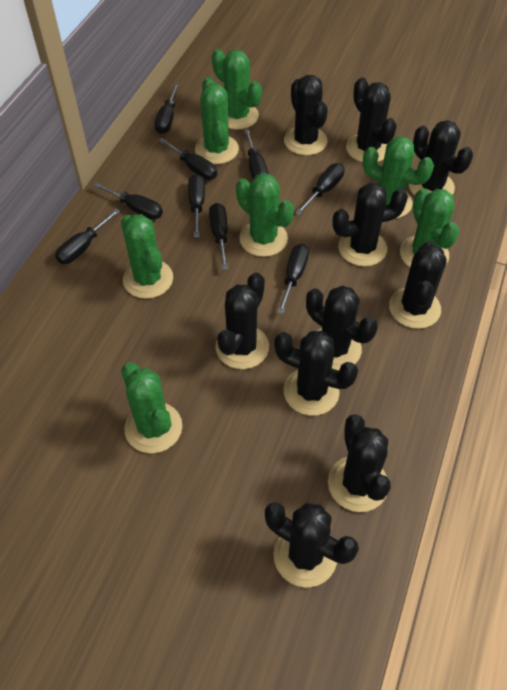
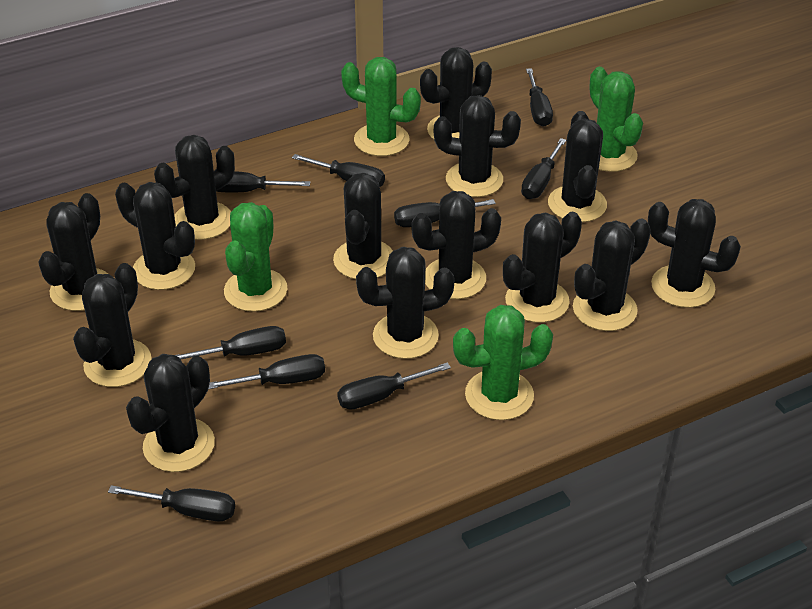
black cactus: [215,272,269,369] [265,502,359,588] [274,331,358,416] [284,75,328,155] [306,286,378,371] [328,414,391,512] [332,183,408,267] [346,77,397,162] [389,241,447,329] [409,120,473,196] = 10 -> [38,193,108,311] [73,263,152,387] [115,182,195,290] [126,354,215,472] [154,135,235,240] [333,173,393,279] [356,247,455,359] [412,191,501,299] [420,47,492,139] [434,95,521,197] [503,212,582,323] [548,111,607,222] [573,219,651,331] [648,199,741,308] = 14
green cactus: [121,214,173,299] [121,362,182,453] [195,77,239,164] [212,49,262,130] [236,173,294,257] [363,136,434,219] [400,188,459,267] = 7 -> [224,202,287,312] [341,57,421,156] [453,305,553,420] [589,67,643,172] = 4

